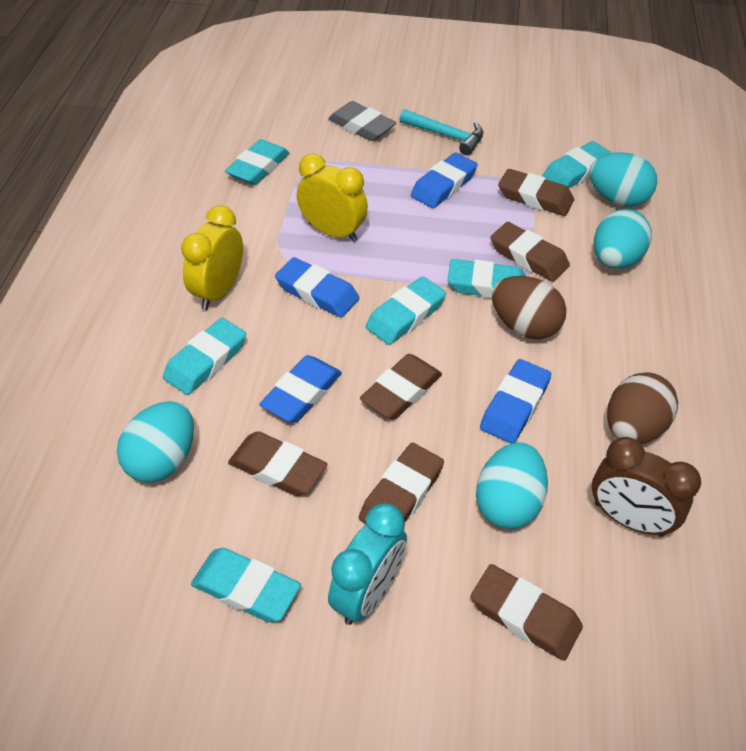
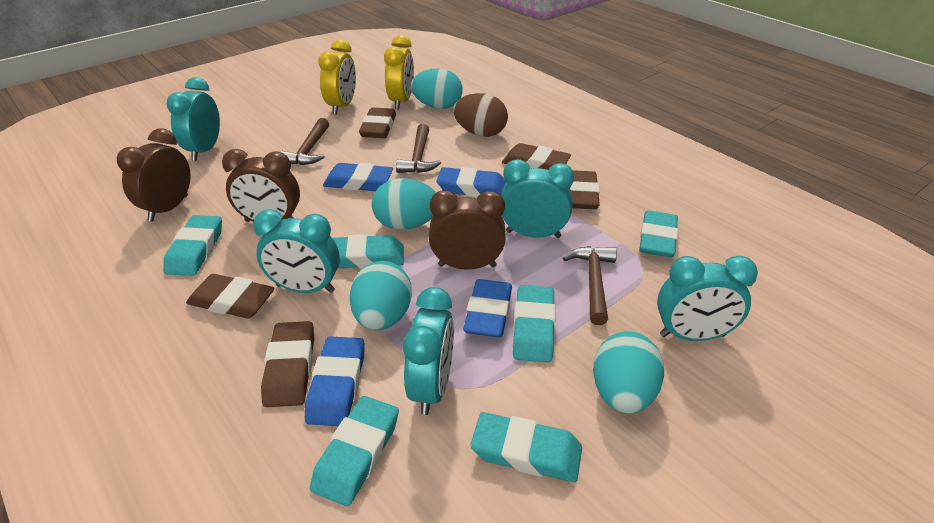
brown clock: [592,437,701,537] = 1 -> [117,129,191,222] [222,149,300,222] [429,190,506,270] = 3
brown egg: [492,276,566,339] [607,372,678,444] = 2 -> [453,93,508,137] = 1
brown eraser: [228,431,328,496] [359,443,444,524] [360,354,442,419] [471,564,583,661] [490,222,570,282] [498,169,574,216] = 6 -> [186,274,275,319] [261,321,314,407] [359,108,396,138] [502,143,571,170] [570,170,600,209] = 5
brown hammer: none = 0 -> [280,118,329,165] [396,124,441,173] [563,246,617,325] = 3
grey eraser: [328,101,396,141] = 1 -> none = 0
turquoise clock: [328,503,407,625] = 1 -> [167,77,220,161] [253,209,340,293] [403,287,454,415] [501,159,574,238] [657,256,758,341] = 5
turquoise hammer: [400,109,483,155] = 1 -> none = 0

